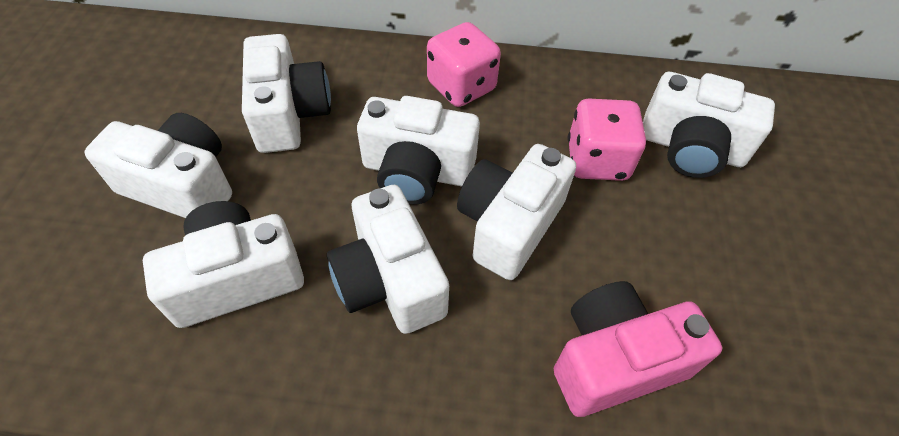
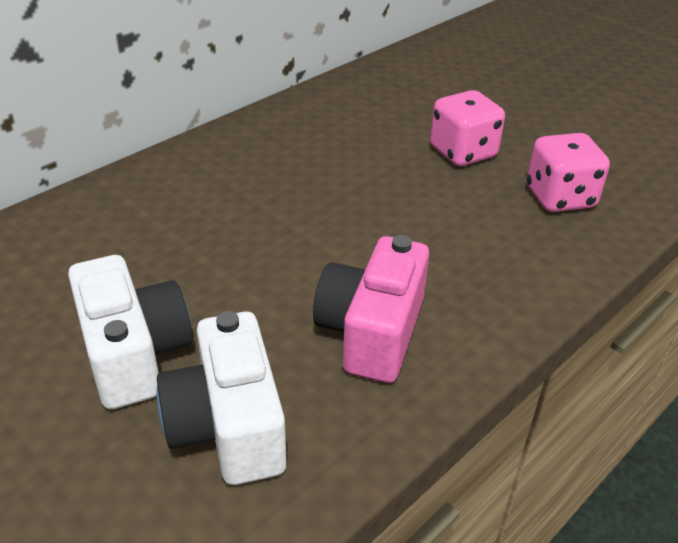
white camera: [84,113,232,218] [143,201,304,328] [242,34,331,153] [327,185,449,334] [357,96,480,204] [457,144,576,280] [643,72,775,178] = 7 -> [68,255,192,410] [156,311,286,485] = 2

